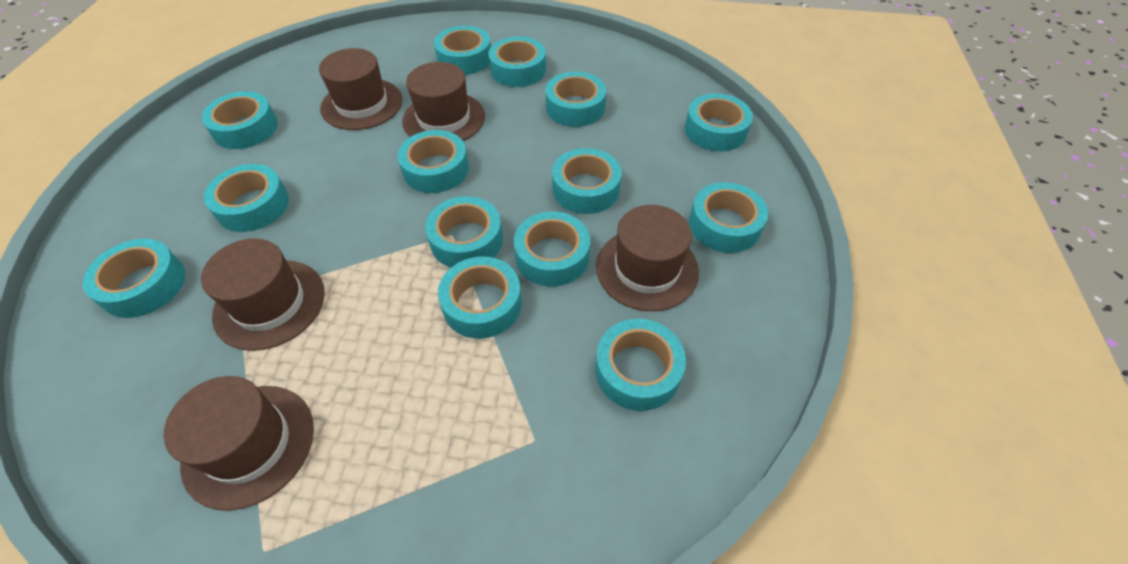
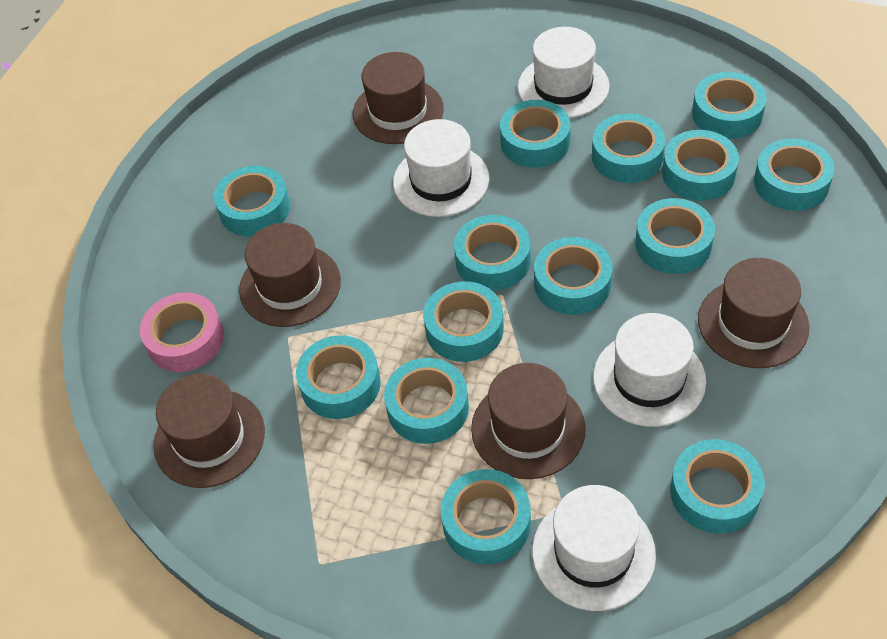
pink tape: none = 0 -> [140,292,224,372] = 1
white hat: none = 0 -> [393,119,489,217] [518,27,610,118] [532,485,656,611] [593,313,706,427] = 4

